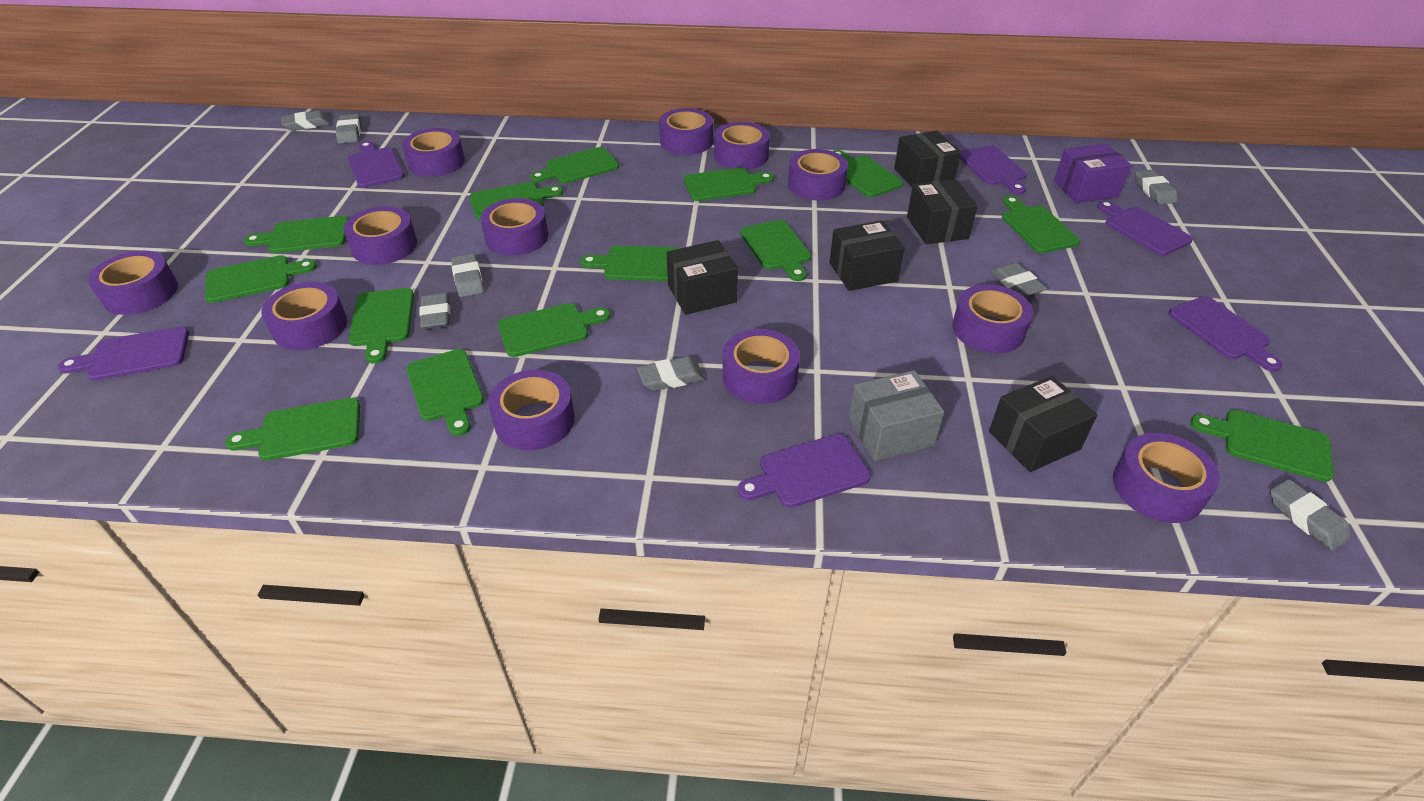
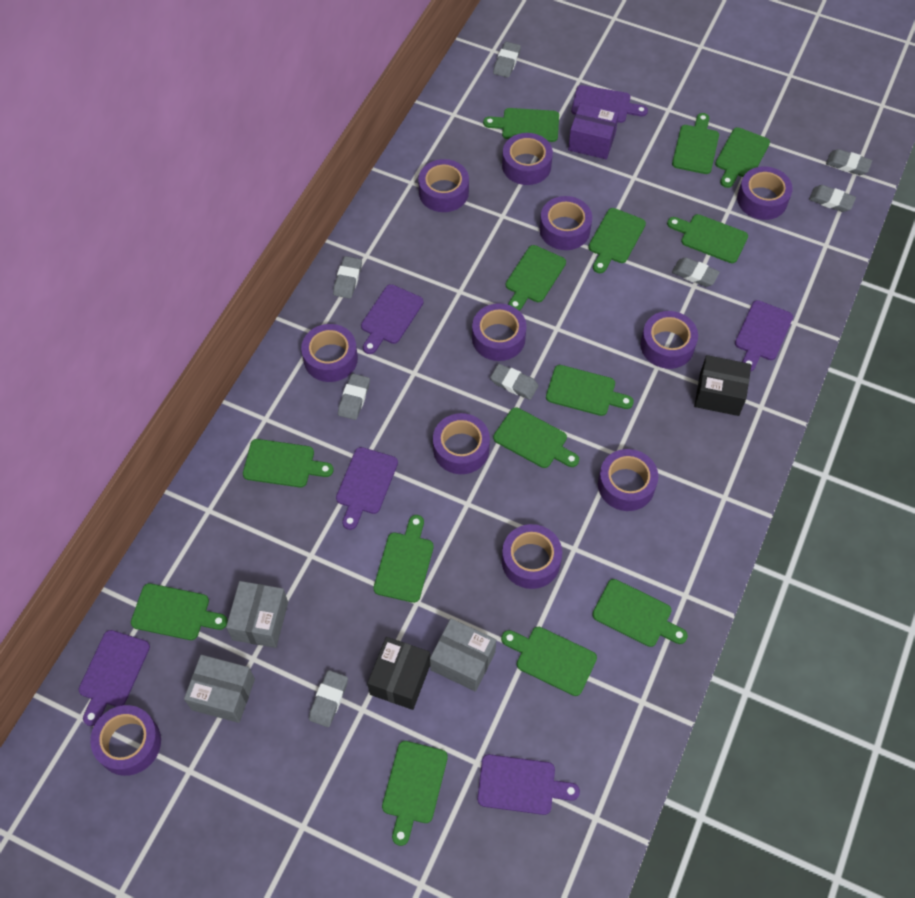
black box: [666,240,738,315] [829,220,905,291] [894,131,961,187] [907,179,978,244] [989,376,1097,472] = 5 -> [367,637,430,710] [694,355,751,416] = 2
grey box: [849,370,944,461] = 1 -> [184,655,255,723] [226,581,288,648] [430,618,496,692] = 3
purple tape: [88,251,178,315] [261,282,347,350] [344,206,417,265] [402,128,465,177] [481,198,548,256] [488,370,575,450] [659,108,713,155] [714,122,770,170] [723,329,800,404] [788,149,848,200] [952,284,1033,353] [1113,433,1220,523] = 12 -> [90,705,161,776] [301,324,358,382] [418,159,469,212] [433,413,490,474] [472,303,527,361] [502,133,553,185] [502,524,562,589] [540,196,592,250] [598,449,658,511] [641,311,698,369] [737,167,793,220] = 11

